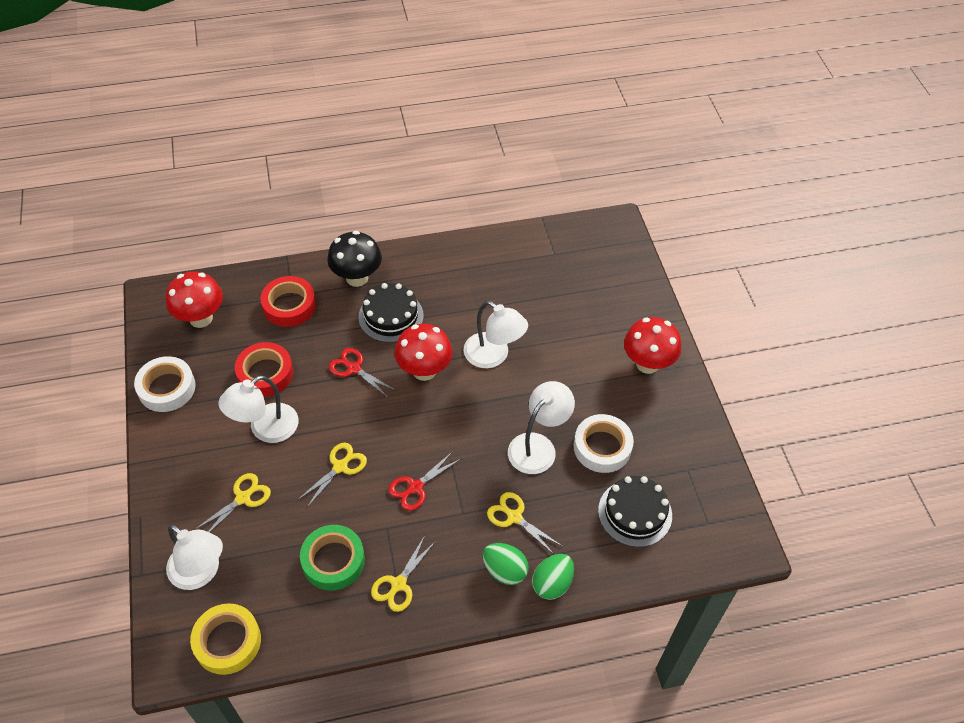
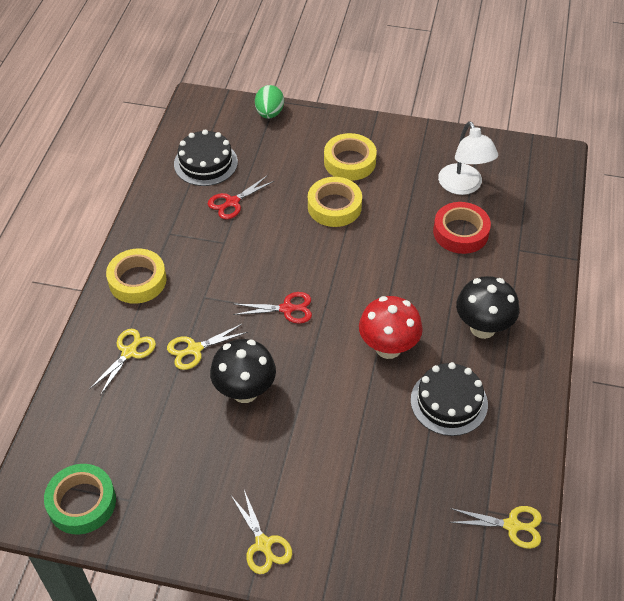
black mushroom: [327,231,382,287] = 1 -> [210,339,276,403] [456,276,519,339] = 2
green egg: [483,543,529,585] [532,554,574,600] = 2 -> [255,85,284,119] = 1
red mushroom: [166,272,223,328] [395,324,452,381] [624,317,681,374] = 3 -> [359,296,423,359] = 1
red tape: [235,342,293,397] [260,276,316,327] = 2 -> [433,202,491,254] = 1
white lamp: [166,524,223,590] [219,375,299,443] [464,301,528,368] [508,381,575,474] = 4 -> [438,121,498,195] = 1
white tape: [134,356,196,412] [574,414,634,473] = 2 -> none = 0
yellow tape: [190,603,261,675] = 1 -> [106,249,167,304] [308,177,362,227] [324,133,377,181] = 3

